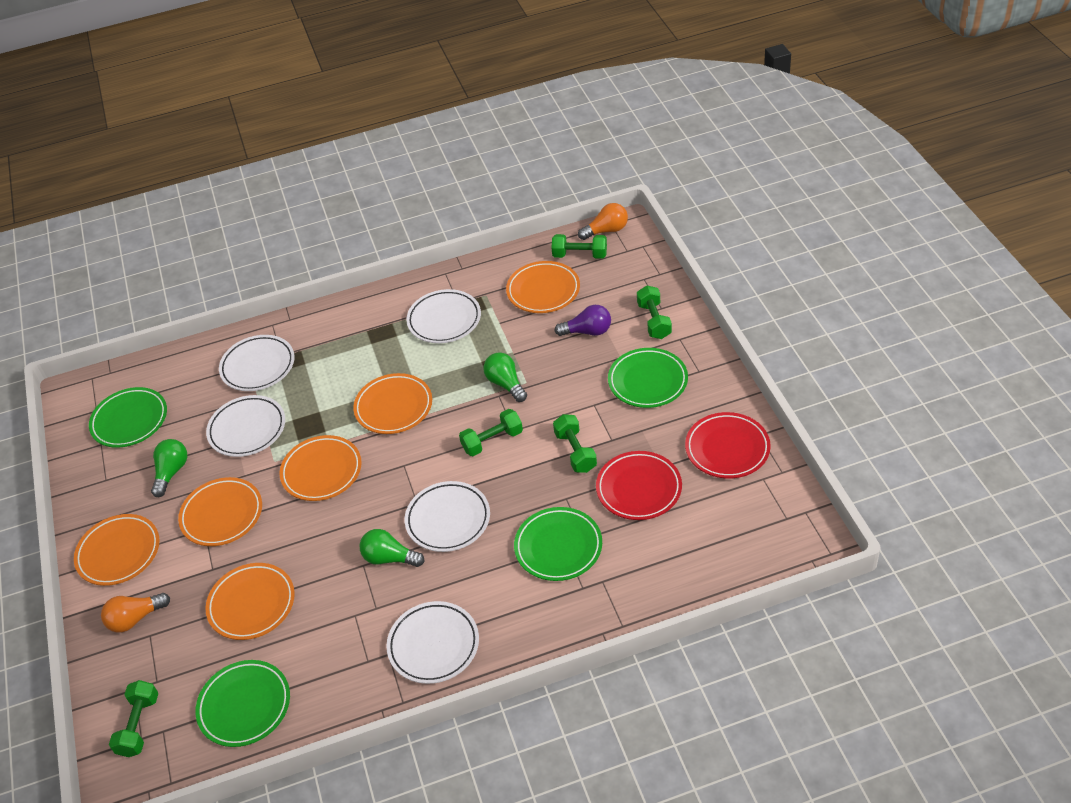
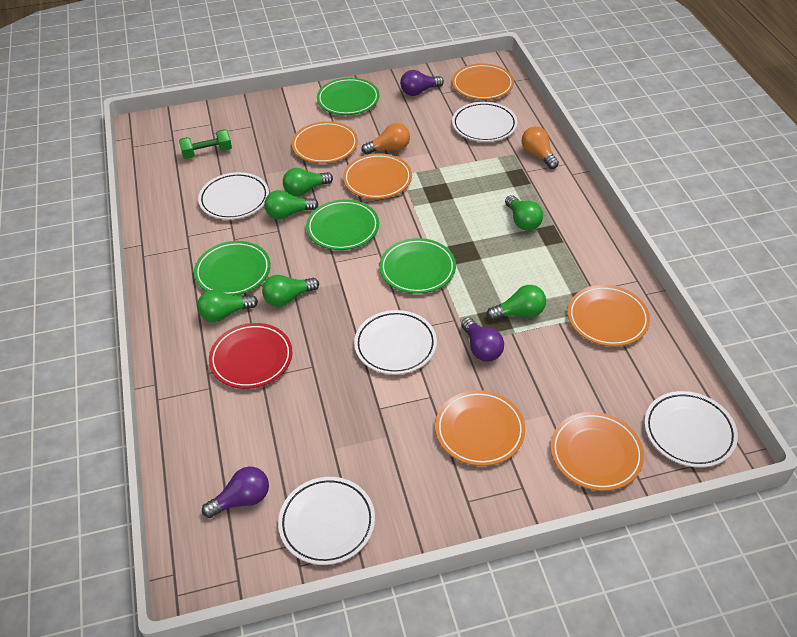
green dumbbell: [109,680,158,757] [459,409,523,456] [551,234,607,259] [553,414,597,473] [637,285,672,339] = 5 -> [179,129,232,159] = 1
green light bulb: [151,439,187,497] [360,529,425,567] [483,352,527,402] = 3 -> [197,290,258,322] [262,275,319,307] [264,190,318,220] [283,168,333,196] [487,285,546,320] [505,195,543,231] = 6
purple light bulb: [554,305,611,336] = 1 -> [202,466,269,518] [400,70,444,96] [461,317,504,362] = 3
red plate: [596,451,682,520] [685,412,771,479] = 2 -> [209,323,293,389] = 1

